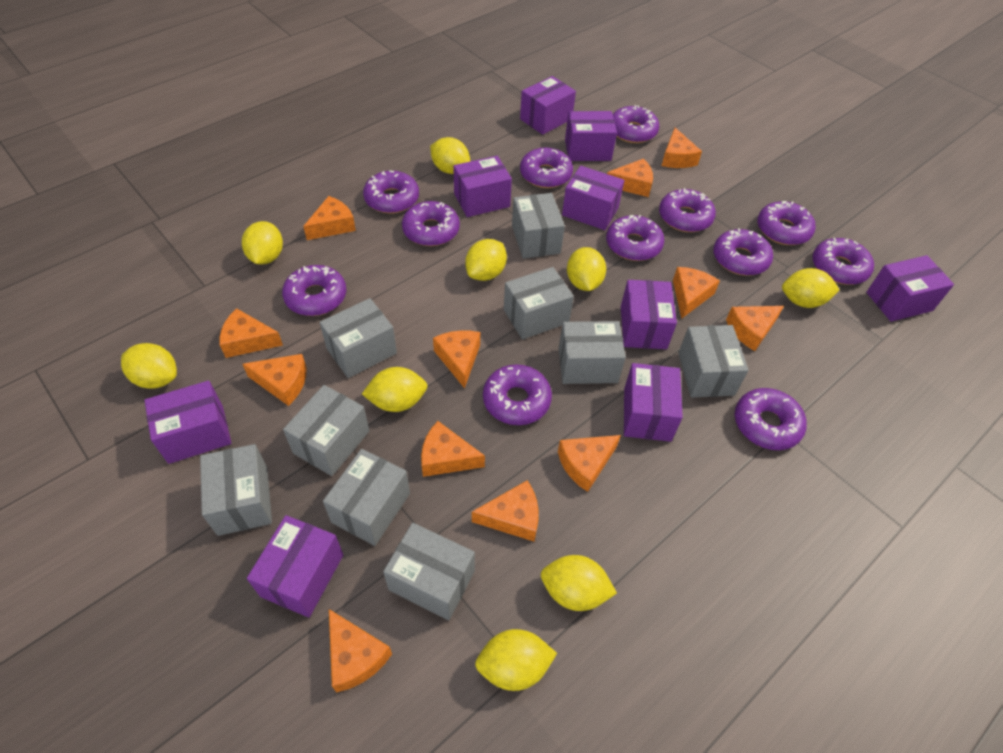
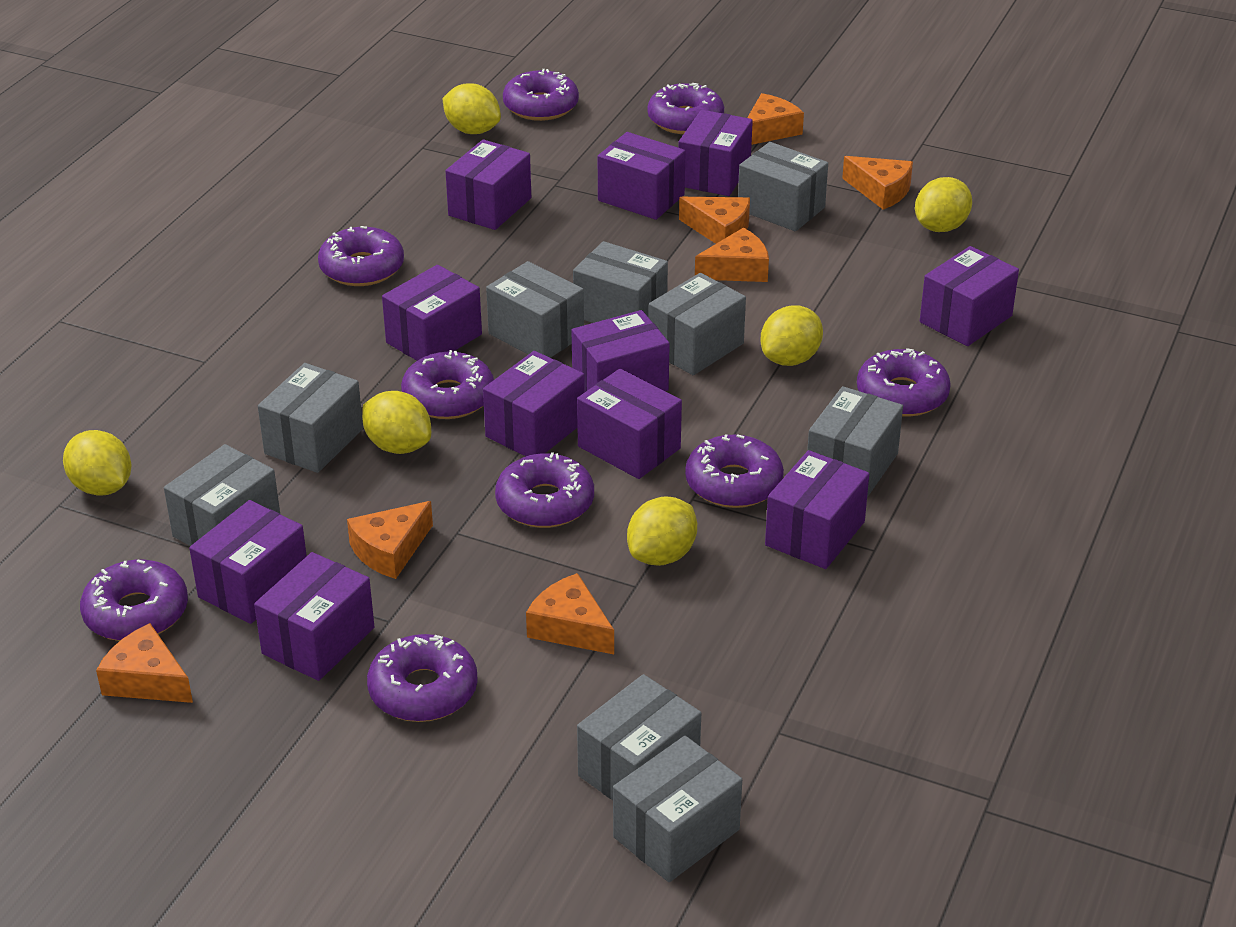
orange cheese: [220,308,283,358] [243,354,306,406] [303,196,356,240] [329,609,392,693] [421,421,485,477] [433,330,480,388] [472,480,539,541] [558,435,621,492] [607,159,653,197] [662,128,702,168] [673,267,720,319] [726,306,784,351] = 12 -> [96,623,193,703] [347,501,433,579] [526,573,614,654] [679,197,750,244] [695,228,769,282] [747,93,804,145] [842,156,913,210] = 7
purple box: [144,381,231,464] [247,515,343,617] [453,156,512,217] [520,76,576,135] [562,166,624,230] [565,111,617,161] [621,280,677,349] [624,363,683,442] [866,255,954,322] = 9 -> [189,500,307,624] [254,552,375,681] [382,265,482,361] [445,139,531,230] [483,351,585,456] [571,310,670,392] [577,369,682,479] [598,132,686,220] [678,110,753,196] [765,450,869,569] [920,246,1019,346] = 11
purple donut: [282,265,346,316] [363,170,419,214] [402,201,460,246] [483,364,552,425] [520,147,573,188] [606,215,664,261] [613,105,659,143] [659,188,716,232] [713,228,773,276] [735,388,807,450] [757,201,816,245] [812,238,874,285] = 12 -> [80,560,188,641] [318,226,404,286] [367,634,478,722] [401,350,494,419] [495,452,594,528] [503,69,579,121] [648,83,724,134] [685,434,784,508] [857,348,951,417] = 9
yellow lemon: [121,343,177,389] [242,221,283,265] [362,367,428,412] [430,137,470,174] [465,239,507,281] [475,629,557,691] [541,555,617,611] [567,247,606,291] [782,268,839,308] = 9 -> [63,430,132,496] [362,391,431,454] [443,83,501,134] [627,496,697,566] [760,306,823,366] [915,177,972,232] = 6

